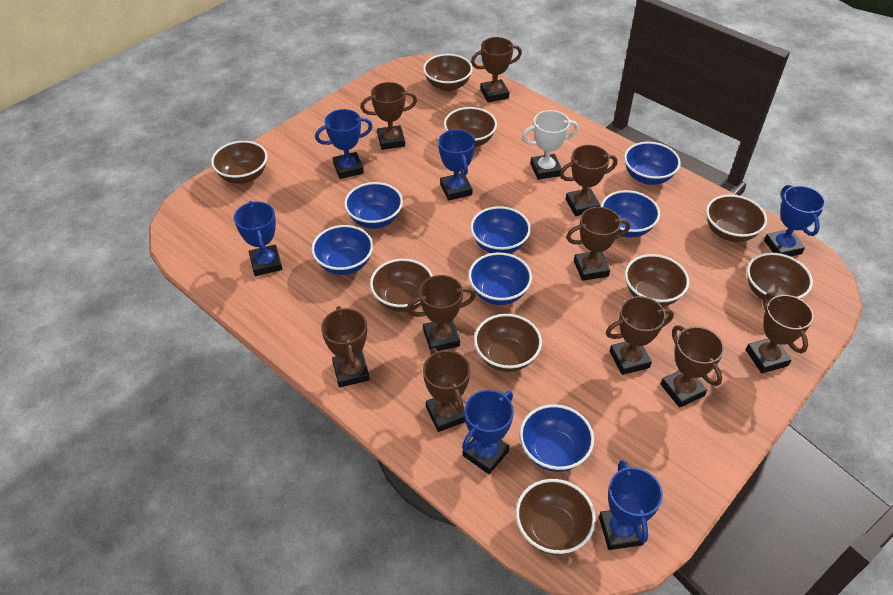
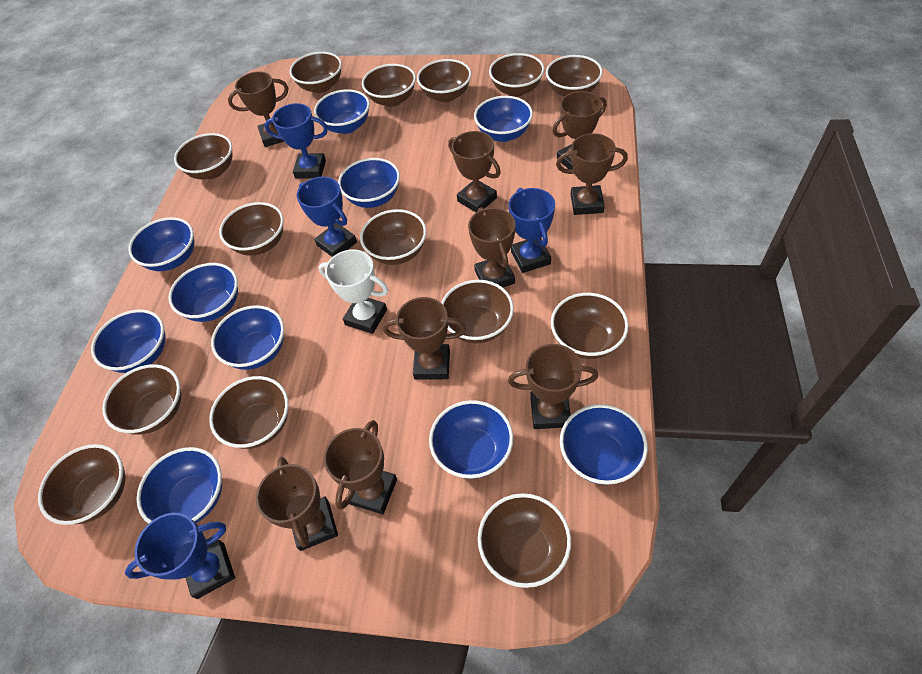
blue bowl: [311,225,373,275] [344,182,403,229] [468,252,532,305] [470,206,531,254] [519,404,594,472] [601,190,660,237] [624,142,681,185] = 7 -> [91,309,166,373] [128,217,194,271] [136,447,222,524] [169,263,238,322] [211,305,284,370] [314,89,370,134] [338,158,400,208] [429,400,513,479] [474,96,533,142] [560,404,648,485] = 10
blue trophy: [234,201,282,276] [315,109,373,179] [438,130,475,201] [462,390,514,474] [599,460,663,550] [764,185,826,256] = 6 -> [125,513,235,599] [264,103,328,179] [297,177,357,257] [509,188,555,273] = 4
brown bowl: [211,141,267,184] [370,259,433,312] [423,54,473,91] [444,107,497,147] [474,314,542,372] [516,479,596,555] [625,254,689,307] [706,195,767,242] [747,253,813,302] = 9 -> [38,444,125,525] [102,364,182,435] [174,133,233,179] [209,376,289,449] [219,202,284,256] [290,52,342,93] [360,209,427,265] [362,64,416,107] [417,59,471,102] [441,280,514,343] [478,493,571,588] [489,53,544,97] [546,55,603,96] [551,293,629,359] = 14
brown trophy: [321,306,370,387] [361,82,417,150] [406,275,476,352] [423,348,470,432] [471,37,522,102] [560,145,617,216] [566,207,630,281] [606,296,674,375] [661,325,724,408] [746,293,814,373] = 10 -> [228,71,288,147] [256,457,338,551] [323,420,397,514] [383,297,466,380] [448,131,501,213] [468,207,516,287] [508,344,598,429] [552,91,607,170] [556,133,628,215] = 9

